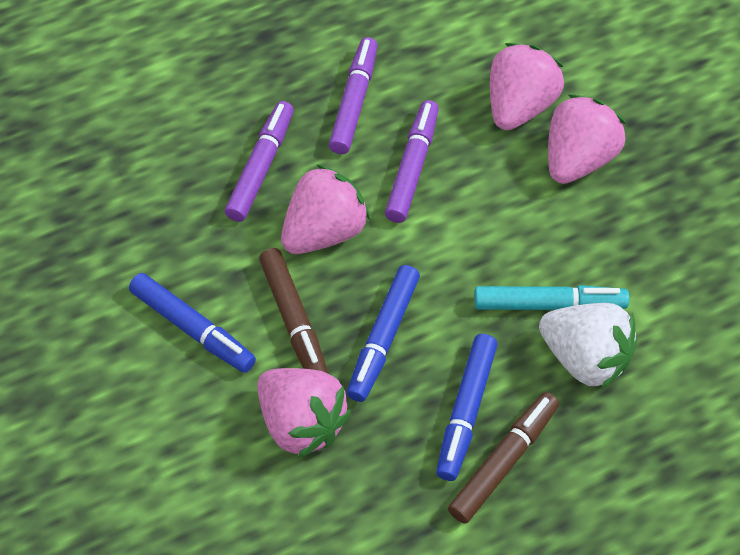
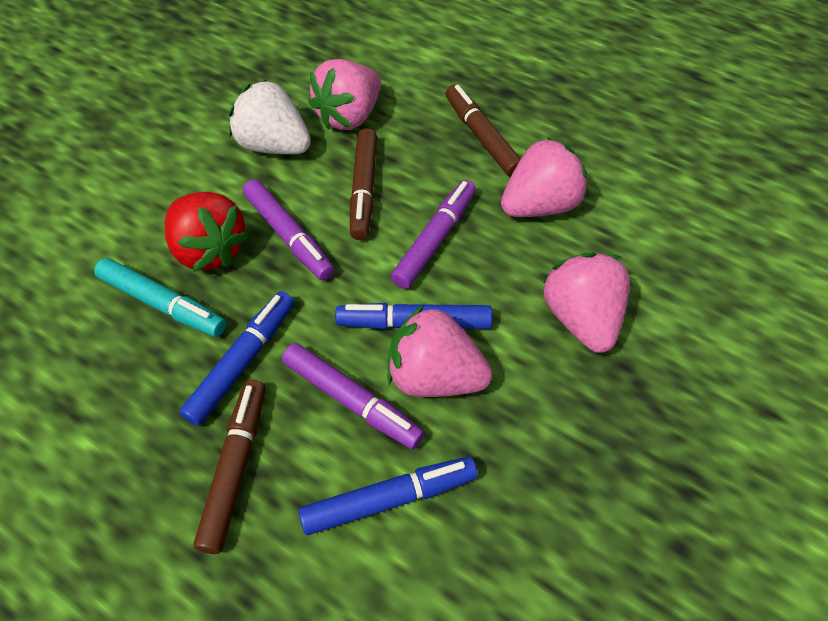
brown marker: [259,248,328,373] [448,392,559,523] = 2 -> [193,379,265,554] [350,128,377,240] [446,85,521,177] = 3
red strawberry: none = 0 -> [165,192,250,272] = 1

